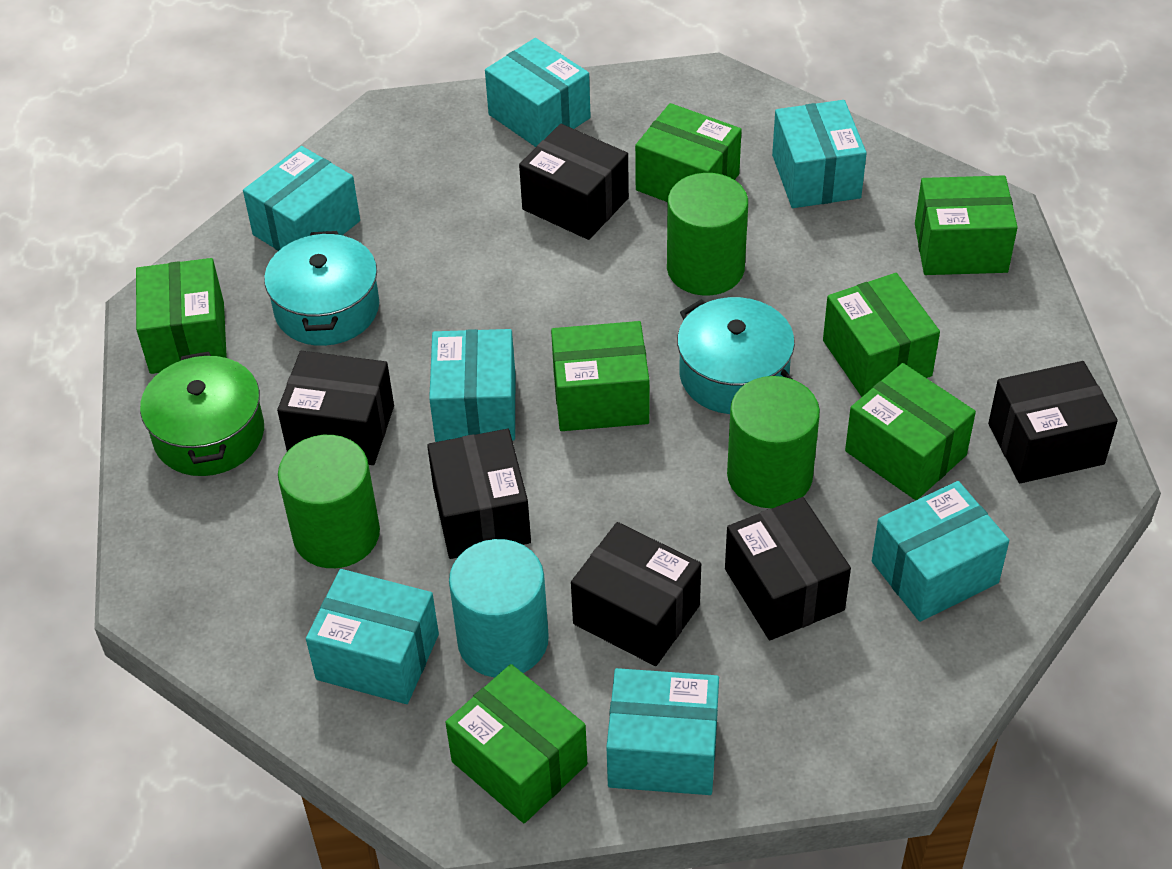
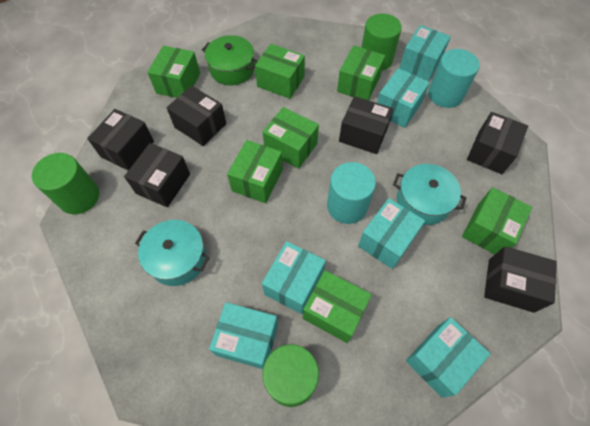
turquoise box: [243,146,360,251] [306,569,439,704] [429,329,515,442] [485,38,591,147] [606,668,719,795] [772,100,867,208] [872,481,1009,622] = 7 -> [209,302,278,369] [262,241,326,314] [358,198,425,269] [377,68,430,128] [400,25,451,81] [406,317,490,398] = 6
turquoise cylinder: [449,539,549,678] = 1 -> [327,162,376,224] [428,49,480,108] = 2

